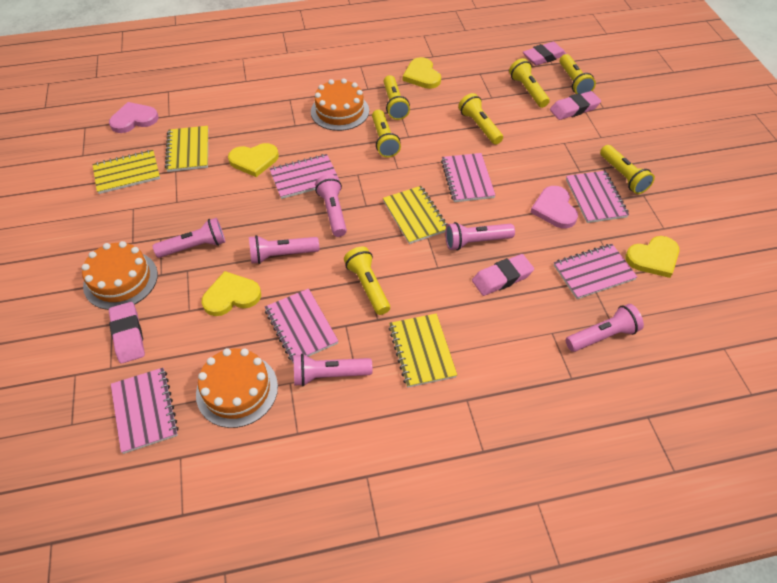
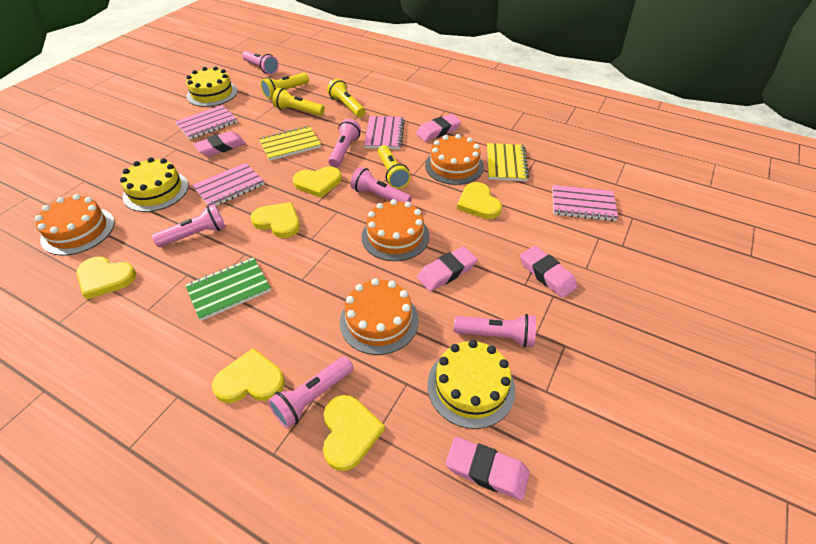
green notebook: none = 0 -> [185,257,271,321] = 1
orange cake: [82,241,158,310] [196,348,278,428] [311,79,369,131] = 3 -> [35,194,115,256] [340,278,419,355] [362,199,430,261] [425,134,484,185] = 4
pink eraser: [109,302,145,364] [472,254,534,296] [523,42,566,66] [550,91,601,120] = 4 -> [193,131,246,157] [416,114,461,141] [417,246,477,292] [446,437,530,501] [520,246,577,298] = 5
pink heart: [109,102,159,133] [530,186,578,229] = 2 -> none = 0
pink notebook: [111,368,179,454] [265,288,338,363] [270,154,340,199] [441,153,496,202] [554,244,637,299] [566,171,629,223] = 6 -> [175,105,237,140] [192,163,264,206] [364,116,405,149] [552,185,618,221] = 4
yellow cake: none = 0 -> [120,157,188,212] [186,66,238,107] [427,340,516,429] = 3
yellow flashlight: [344,246,390,315] [372,109,401,158] [384,75,410,120] [458,93,503,145] [509,58,550,108] [560,54,596,94] [600,145,655,194] = 7 -> [260,73,309,99] [272,88,325,116] [327,79,365,117] [378,145,411,189] = 4
yellow heart: [202,271,261,316] [228,143,279,177] [403,57,441,89] [625,236,679,278] = 4 -> [76,257,136,300] [212,348,285,403] [250,202,300,238] [293,167,342,198] [323,395,385,471] [457,182,502,219] = 6
yellow notebook: [92,150,160,194] [165,126,208,172] [383,186,448,244] [389,313,457,388] = 4 -> [259,126,321,161] [487,143,529,181] = 2

